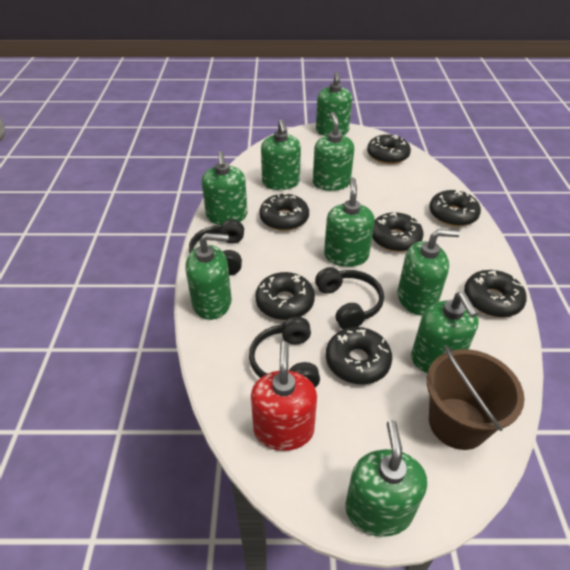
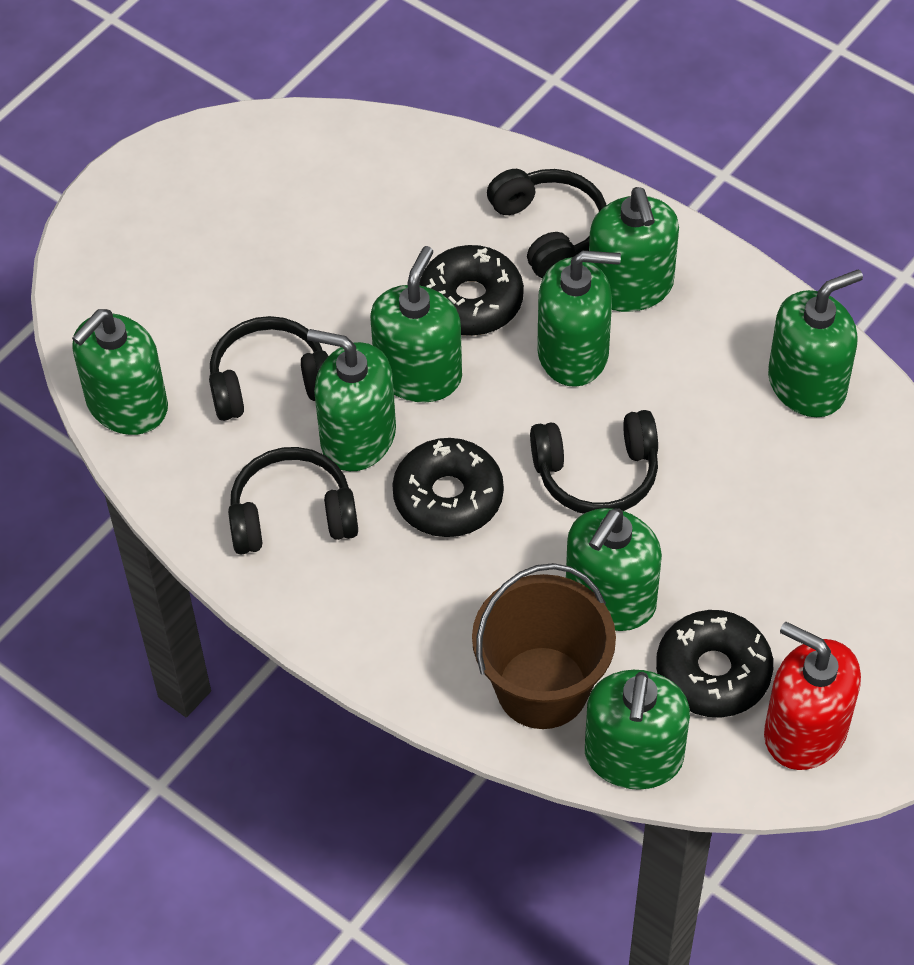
black donut: [255,272,315,320] [259,192,309,231] [326,327,392,384] [367,134,411,164] [372,212,424,252] [429,190,481,226] [464,270,527,317] = 7 -> [392,438,504,537] [419,245,524,336] [656,610,773,717] = 3
black headphones: [189,219,244,275] [249,317,320,388] [315,267,384,329] = 3 -> [209,316,329,421] [228,447,358,555] [487,169,606,279] [530,410,658,514] = 4
green soap dispenser: [185,233,232,320] [201,151,247,225] [261,119,301,190] [313,112,354,191] [316,72,352,136] [324,178,375,267] [345,420,427,537] [398,229,460,316] [411,292,479,373] = 9 -> [72,309,168,435] [307,329,396,471] [370,246,462,402] [537,251,621,387] [566,508,662,631] [585,670,690,790] [589,187,679,312] [768,269,863,417] = 8

